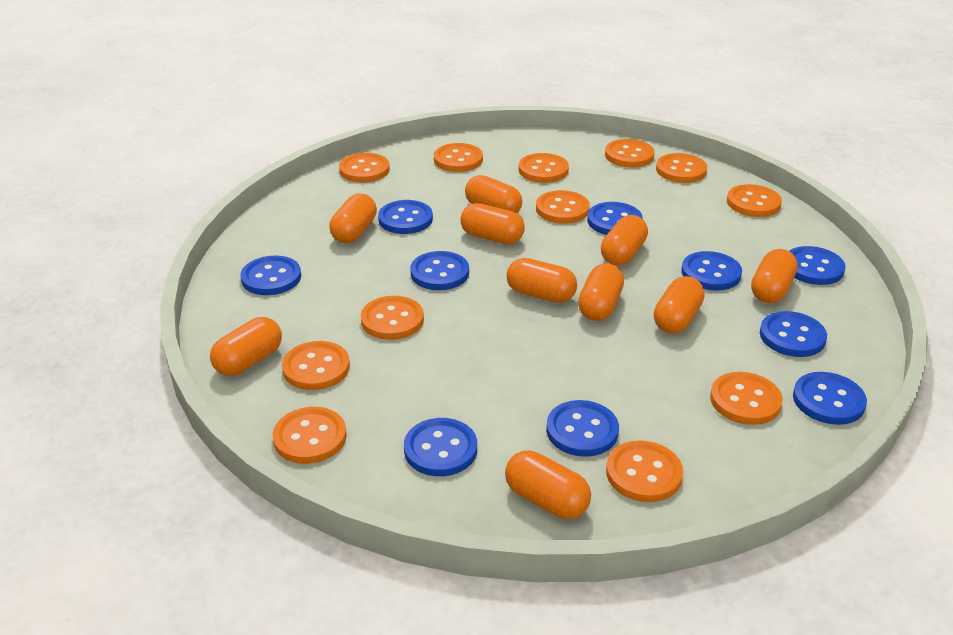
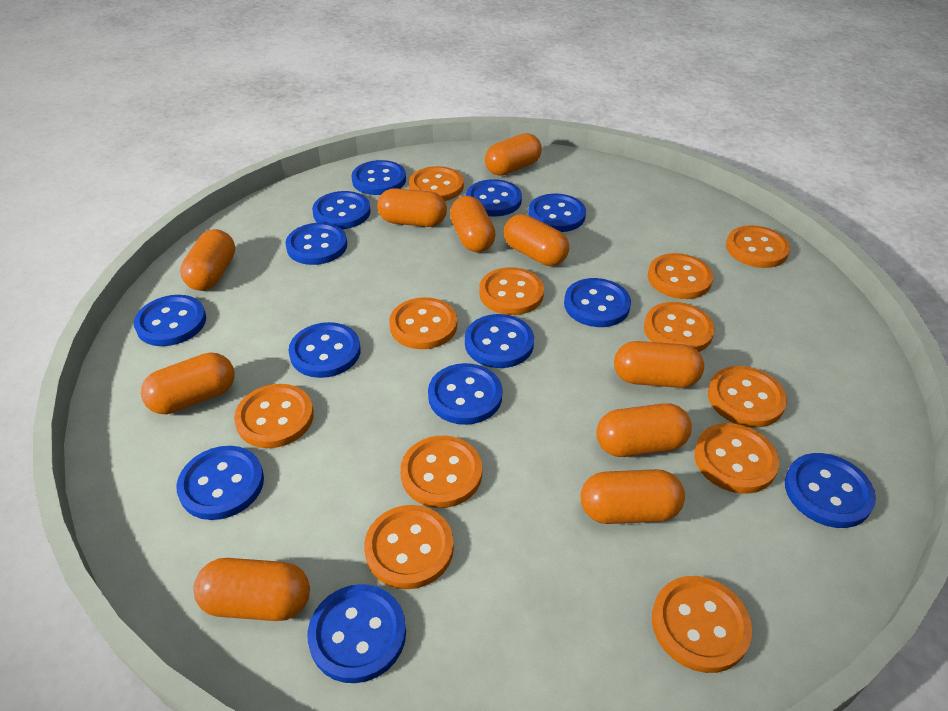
blue button: [240,255,301,295] [378,200,433,234] [404,418,477,476] [410,251,469,290] [546,400,619,457] [587,202,643,235] [681,251,742,291] [760,311,827,357] [790,246,846,285] [793,372,867,425] = 10 -> [134,295,206,346] [176,446,264,520] [285,223,347,265] [289,322,361,378] [308,584,406,683] [312,191,371,229] [351,160,406,195] [428,363,503,425] [465,314,534,368] [466,179,522,216] [528,194,586,232] [564,278,631,327] [785,453,876,528] = 13

